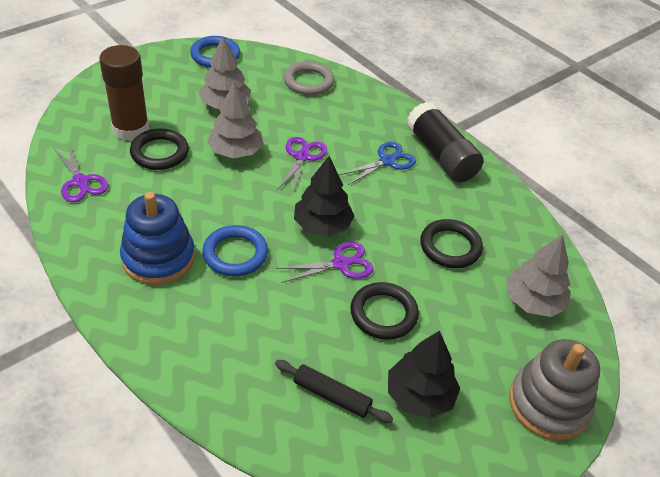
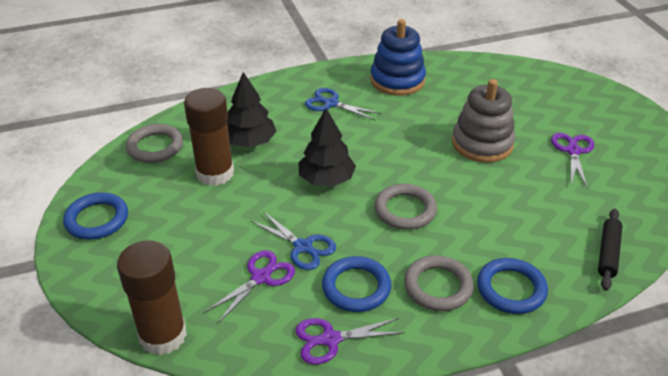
black glue stick: [407,102,484,182] = 1 -> none = 0
black ring: [130,128,189,170] [350,282,419,340] [420,219,483,268] = 3 -> none = 0
blue ring: [190,36,240,68] [202,225,268,277] = 2 -> [63,192,128,240] [322,256,391,312] [477,258,548,314] = 3
blue scissors: [339,142,416,185] = 1 -> [251,211,336,270] [305,88,382,120] = 2
brown glue stick: [99,45,149,141] = 1 -> [117,240,187,355] [184,88,234,186] = 2
grey ring: [284,61,334,95] = 1 -> [126,124,183,163] [375,184,437,230] [404,255,474,311] = 3
grey tree: [198,36,251,109] [207,82,263,158] [506,234,571,317] = 3 -> none = 0

